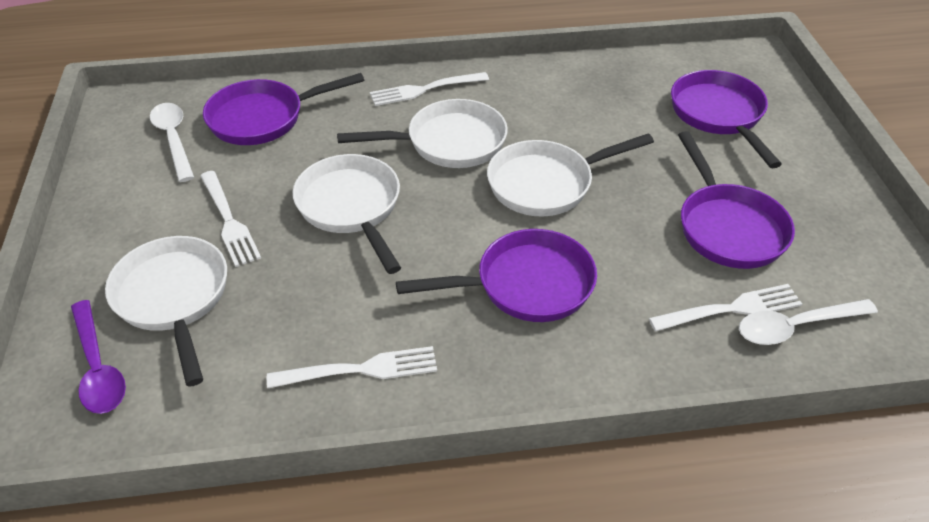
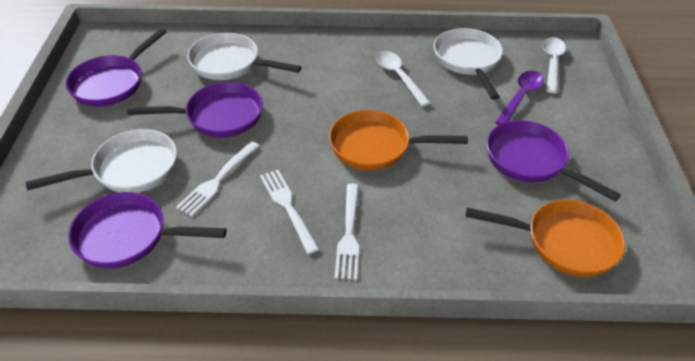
orange pan: none = 0 -> [329,110,468,170] [466,200,625,277] = 2
white fork: [200,171,261,267] [267,346,437,389] [370,72,489,106] [649,284,802,331] = 4 -> [176,141,259,217] [260,170,319,254] [335,184,359,280] = 3
white pan: [105,236,227,387] [293,154,401,274] [337,99,508,168] [487,134,654,216] = 4 -> [25,129,177,193] [187,33,301,80] [434,28,503,100] = 3

